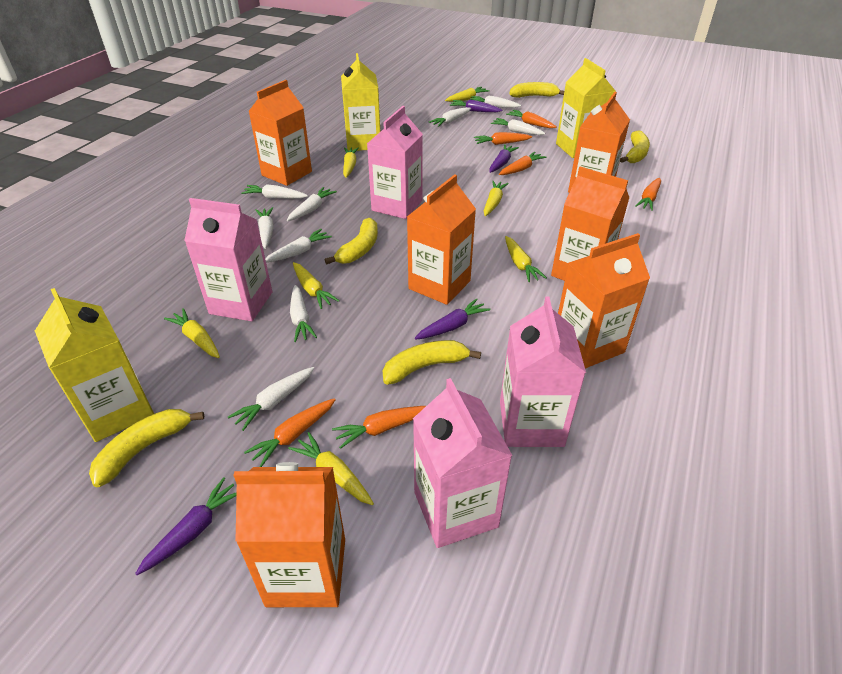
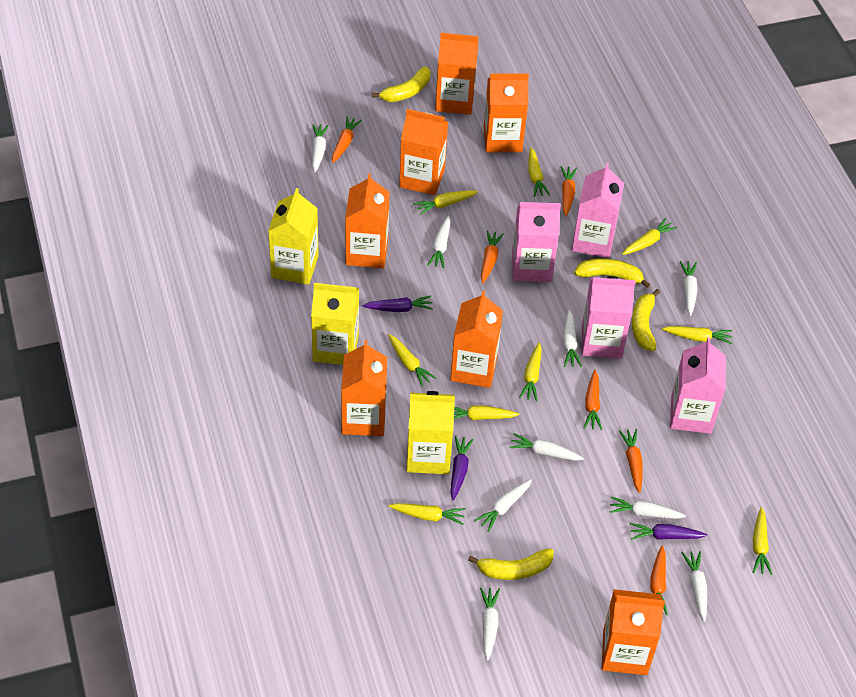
orange carton: [233,462,345,607] [248,80,312,186] [407,174,476,305] [551,167,629,281] [558,233,650,368] [568,92,630,193] = 6 -> [341,340,387,436] [345,174,390,268] [399,109,448,195] [435,33,478,115] [450,291,503,388] [484,74,529,152] [602,589,665,675] = 7
purple carrot: [135,477,237,575] [415,298,490,340] [449,100,502,112] [489,145,519,173] = 4 -> [362,296,433,312] [450,436,473,500] [630,523,707,540] = 3
yellow banana: [89,409,204,487] [325,218,378,264] [383,340,481,385] [509,82,564,98] [620,130,650,163] = 5 -> [372,66,430,102] [468,548,554,580] [574,258,650,288] [632,289,660,351] = 4
yellow carrot: [164,308,220,358] [289,432,374,505] [293,262,340,309] [343,147,359,178] [445,87,490,102] [484,181,509,216] [505,236,547,282] = 7 -> [388,334,437,387] [388,503,466,525] [413,190,478,215] [454,405,519,421] [519,342,542,401] [528,148,550,197] [622,218,677,255] [662,326,732,344] [752,507,772,575] = 9

